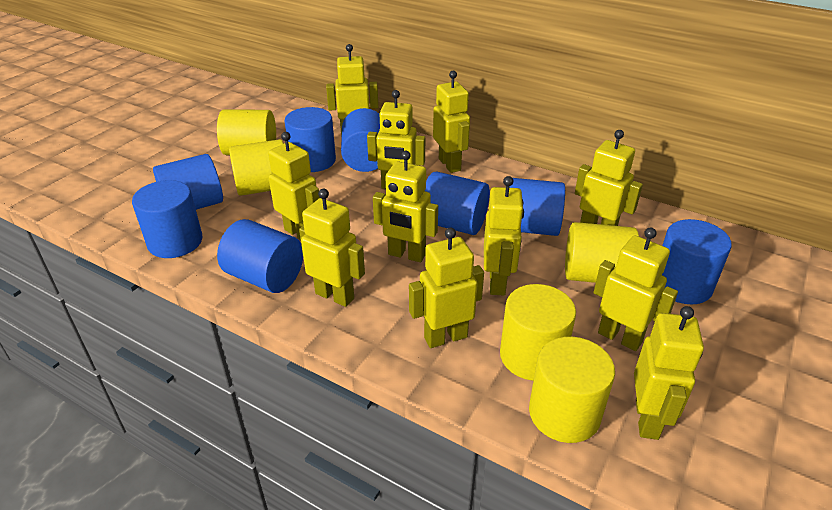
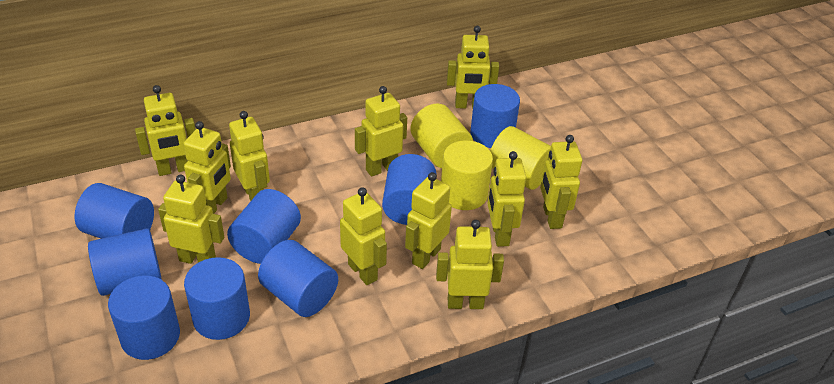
yellow cylinder: [217,109,276,155] [229,139,284,196] [500,284,576,381] [529,337,615,443] [565,222,639,283] = 5 -> [410,103,473,168] [441,140,493,210] [490,126,551,190] = 3

